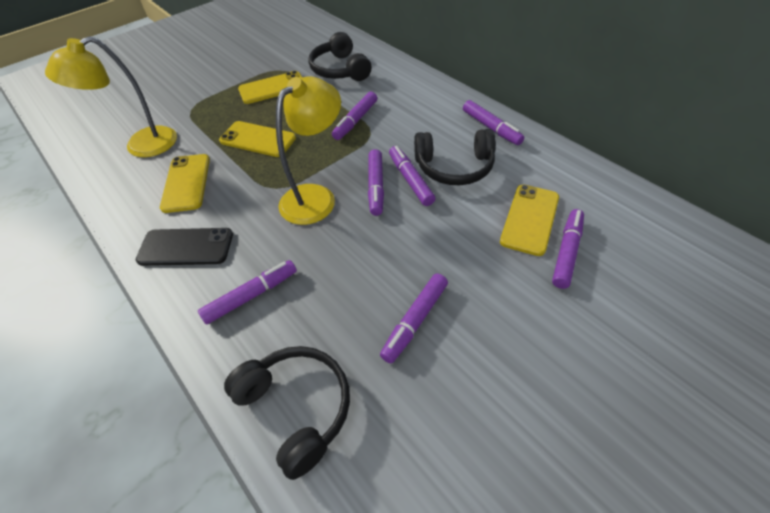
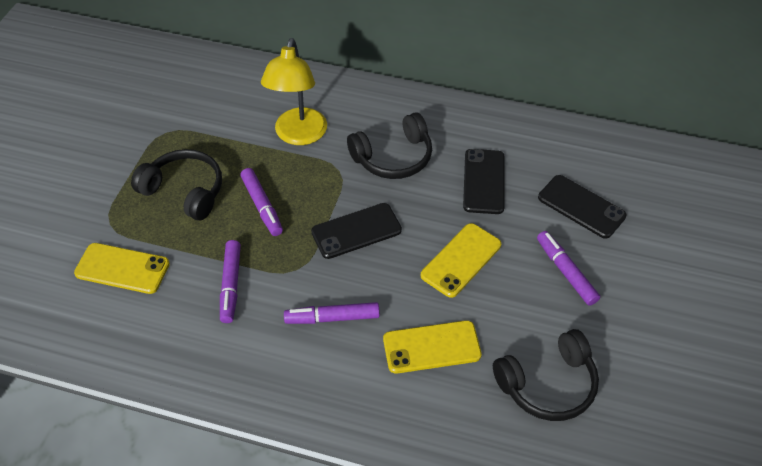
black phone: [136,228,233,266] = 1 -> [311,203,402,259] [463,149,505,214] [538,175,627,239] = 3
purple marker: [198,260,297,325] [332,92,377,140] [368,149,384,216] [380,273,448,363] [389,146,435,206] [463,100,524,145] [552,209,584,289] = 7 -> [220,240,241,323] [240,168,283,236] [284,302,380,324] [537,231,600,306] = 4
yellow lamp: [45,36,177,157] [276,76,341,225] = 2 -> [261,38,327,145] = 1
yellow phone: [160,154,210,213] [219,121,296,157] [238,71,302,104] [500,185,559,256] = 4 -> [74,243,170,294] [383,320,482,374] [421,223,501,298] = 3

